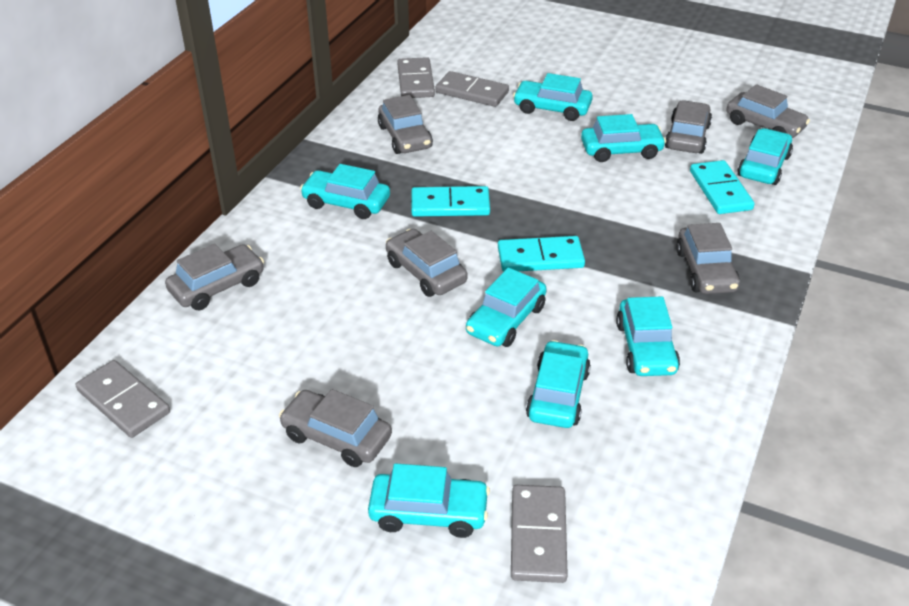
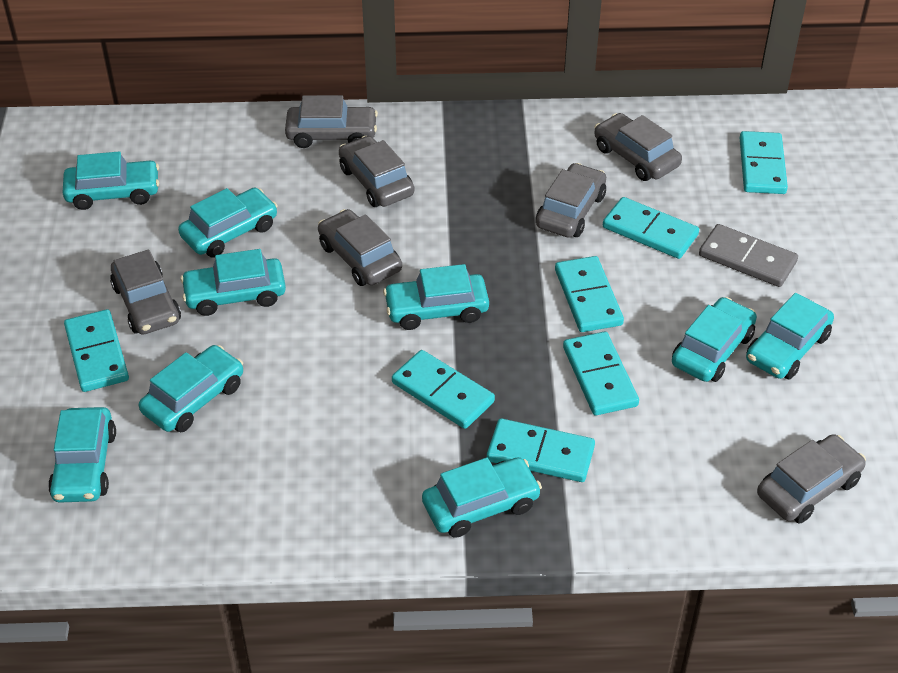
grey domino: [76,360,170,438] [397,57,435,98] [436,71,509,107] [511,485,568,583] = 4 -> [699,224,798,287] = 1
turquoise car: [300,164,390,219] [368,463,490,538] [466,268,547,347] [513,73,593,121] [526,340,591,428] [581,114,666,162] [616,297,680,376] [737,128,793,185] = 8 -> [48,407,116,503] [62,151,159,210] [139,345,243,432] [178,188,277,258] [180,249,286,316] [383,264,489,330] [422,457,542,538] [672,297,757,382] [746,293,834,380] = 9
turquoise domino: [411,186,490,217] [498,236,585,272] [690,160,755,214] = 3 -> [64,309,129,392] [392,350,495,429] [487,418,595,482] [555,256,624,332] [563,331,639,415] [603,197,699,259] [740,131,788,194] = 7

